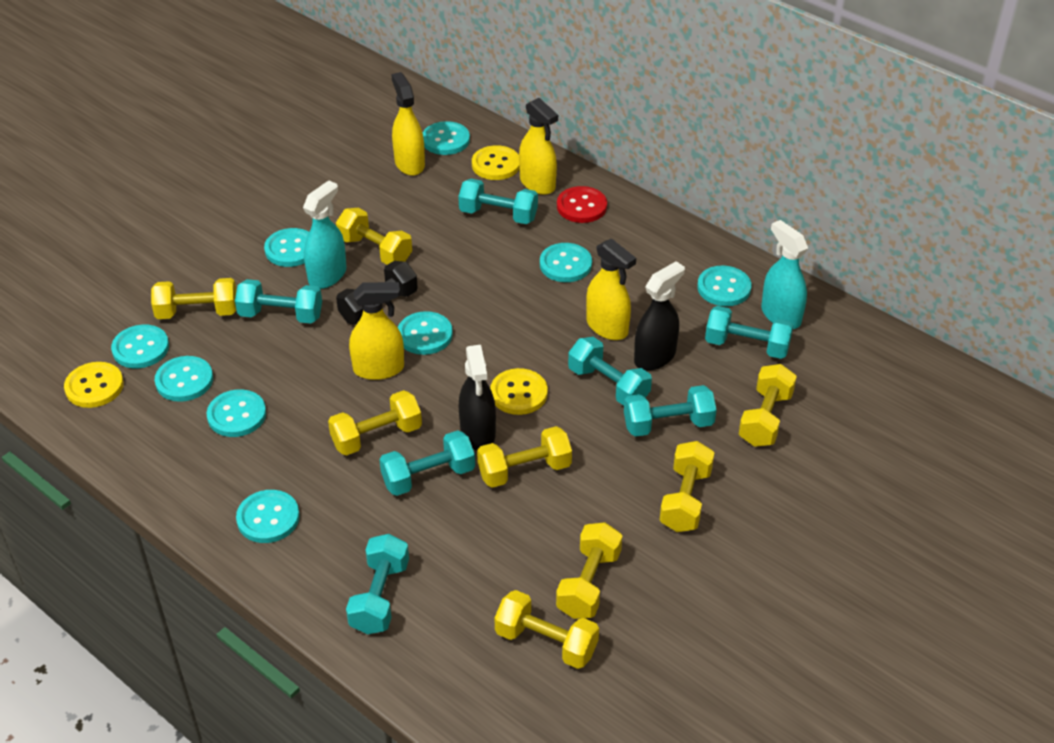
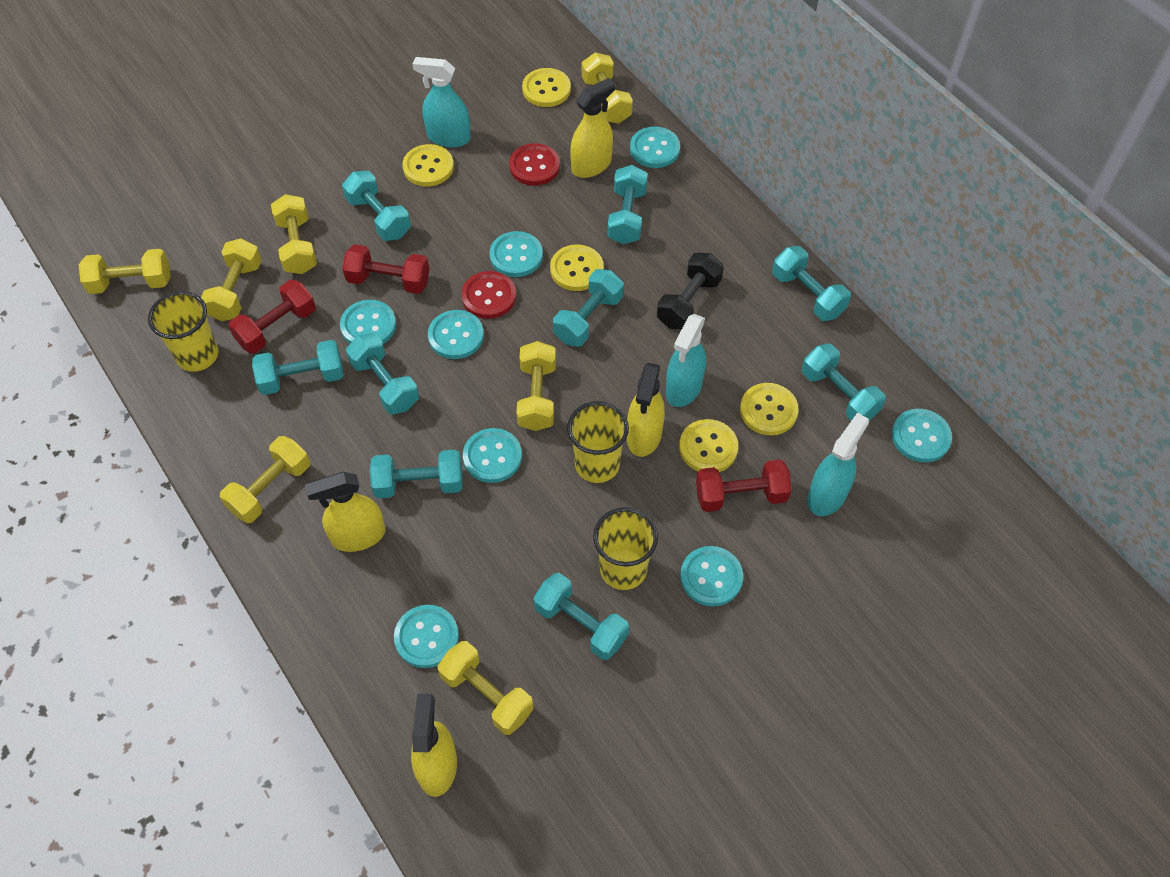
black spray bottle: [459,345,496,450] [634,261,685,371] = 2 -> none = 0
red button: [557,186,607,223] = 1 -> [461,271,516,319] [509,143,560,186] = 2
red dumbbell: none = 0 -> [228,280,316,354] [342,244,430,294] [696,459,792,512] = 3
turquoise button: [111,325,169,368] [155,356,213,402] [207,390,266,437] [236,490,300,543] [264,228,309,267] [398,311,453,355] [423,121,470,155] [540,243,592,282] [697,265,752,306] = 9 -> [340,300,396,344] [394,605,459,668] [428,310,484,359] [463,428,522,483] [489,231,543,277] [630,126,680,168] [680,546,743,606] [892,409,952,462] = 8
turquoise dumbbell: [235,279,322,324] [346,534,409,634] [379,430,475,496] [458,179,538,224] [568,337,652,406] [624,385,717,437] [705,306,793,359] = 7 -> [252,340,344,395] [342,171,411,241] [346,333,419,414] [370,450,463,498] [533,573,629,660] [553,269,624,347] [608,165,648,244] [772,246,851,321] [802,343,886,421] = 9
turquoise spray bottle: [303,180,346,289] [761,220,808,329] = 2 -> [412,57,471,148] [666,314,706,407] [807,413,869,516] = 3
yellow button: [64,362,124,408] [472,145,520,180] [490,368,548,415] = 3 -> [402,144,454,186] [522,68,571,107] [550,245,604,291] [679,419,738,472] [740,383,799,435] = 5
yellow cup: none = 0 -> [148,291,219,372] [567,401,629,483] [593,507,658,590] = 3
yellow dumbbell: [151,278,237,319] [328,390,422,456] [336,208,412,265] [477,426,572,488] [495,590,599,669] [556,522,622,619] [660,441,715,532] [739,364,797,447] = 8 -> [79,249,171,294] [201,238,262,321] [220,436,310,523] [271,194,317,274] [438,641,534,735] [517,341,556,431] [582,52,633,124] = 7

